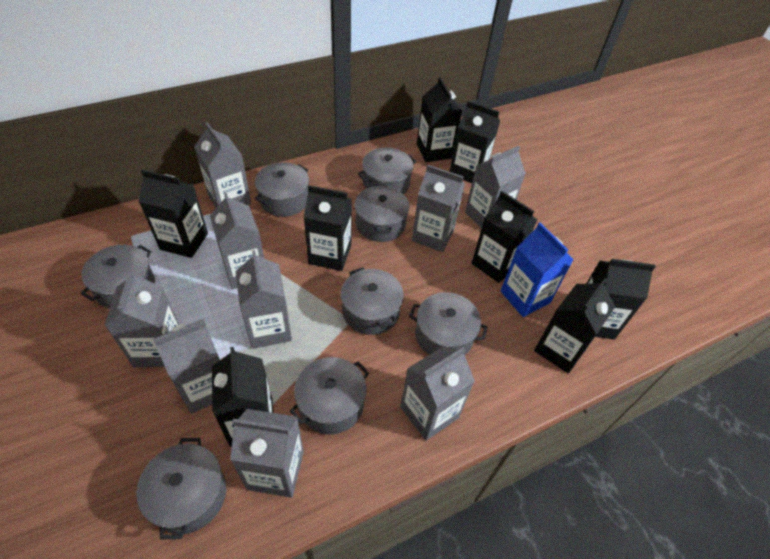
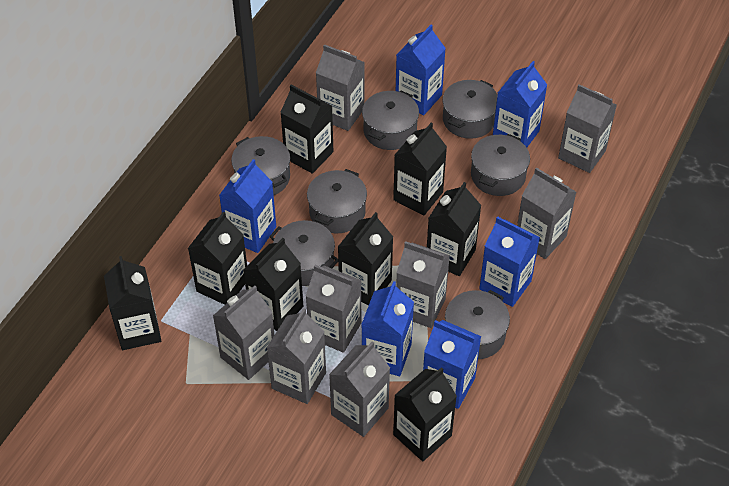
blue carton: [501,222,574,317] = 1 -> [219,159,276,253] [361,281,414,376] [396,25,446,115] [423,320,481,409] [479,216,540,307] [493,61,547,148] = 6
grey carton: [105,270,180,367] [153,320,220,414] [194,122,252,208] [210,192,264,289] [230,409,304,498] [235,250,292,349] [400,346,475,441] [412,165,465,252] [465,145,526,228] = 9 -> [213,285,274,380] [267,308,326,404] [306,265,362,353] [316,44,365,131] [329,341,390,437] [396,241,450,328] [517,168,576,259] [558,84,617,173] = 8
grey pot: [80,245,155,309] [136,438,226,539] [255,162,309,217] [290,357,369,434] [341,267,404,335] [355,185,409,242] [358,148,416,194] [409,292,488,355] = 8 -> [231,136,290,195] [269,220,338,286] [307,169,367,233] [362,90,419,150] [443,80,497,139] [445,290,510,359] [471,134,530,196] = 7

